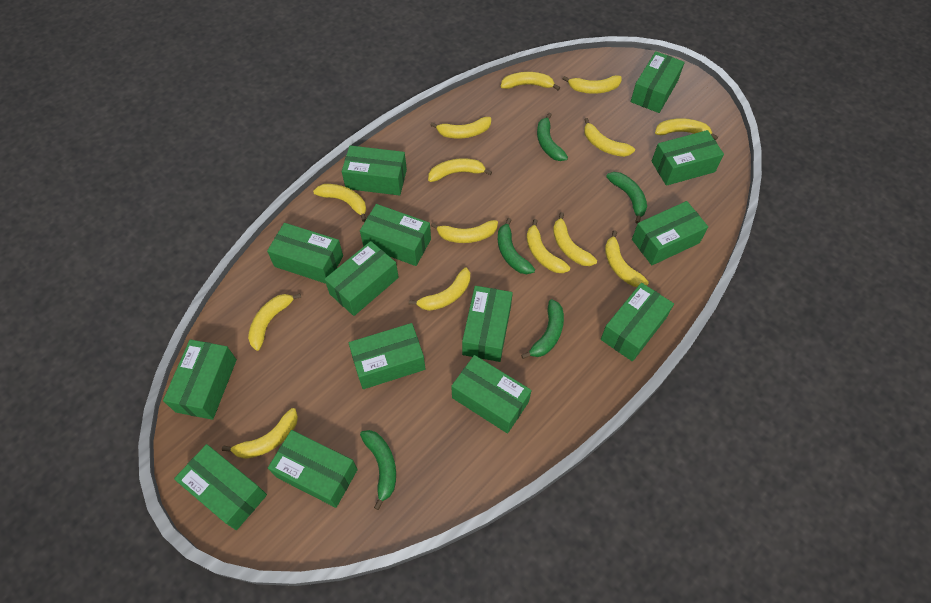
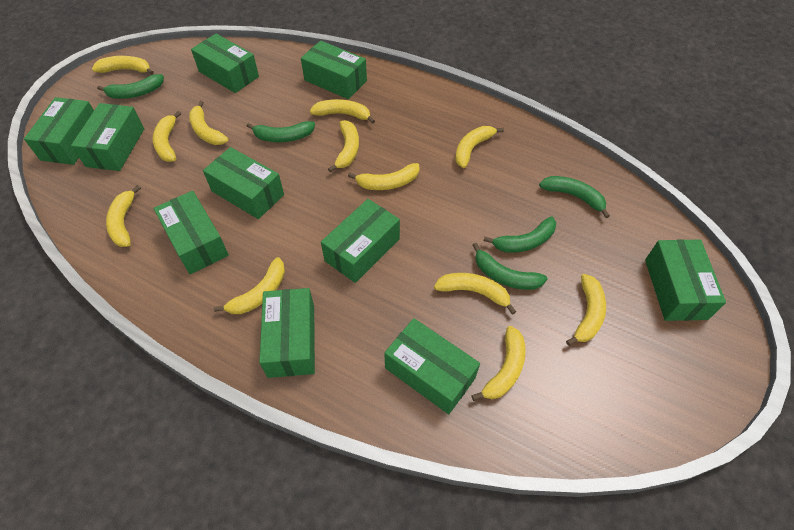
green box: [163,339,237,420] [174,444,267,530] [267,223,343,284] [268,430,358,508] [324,241,399,316] [342,145,407,196] [349,323,425,389] [360,204,431,266] [451,355,532,434] [462,286,513,362] [601,283,674,362] [631,51,685,113] [632,201,708,265] [652,130,724,186] = 14 -> [24,97,94,165] [71,103,144,171] [154,191,229,274] [191,34,259,93] [203,147,284,219] [259,288,315,378] [301,41,367,99] [321,199,400,283] [384,318,480,414] [645,239,726,321] = 10
yellow banana: [222,408,298,459] [248,293,301,351] [313,184,366,222] [409,268,470,311] [428,158,492,182] [430,117,491,138] [431,220,498,243] [501,72,560,90] [527,219,570,273] [553,212,597,266] [563,75,622,94] [584,118,635,157] [605,230,649,287] [655,118,718,140] = 14 -> [92,56,154,75] [106,185,141,247] [152,111,181,162] [189,101,229,145] [214,257,285,314] [310,99,375,124] [328,120,359,172] [348,163,419,190] [434,273,516,315] [455,126,504,168] [471,326,526,401] [566,274,606,346] = 12

